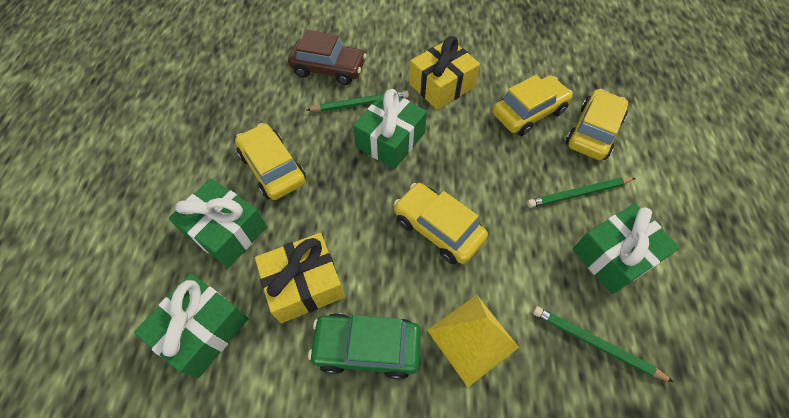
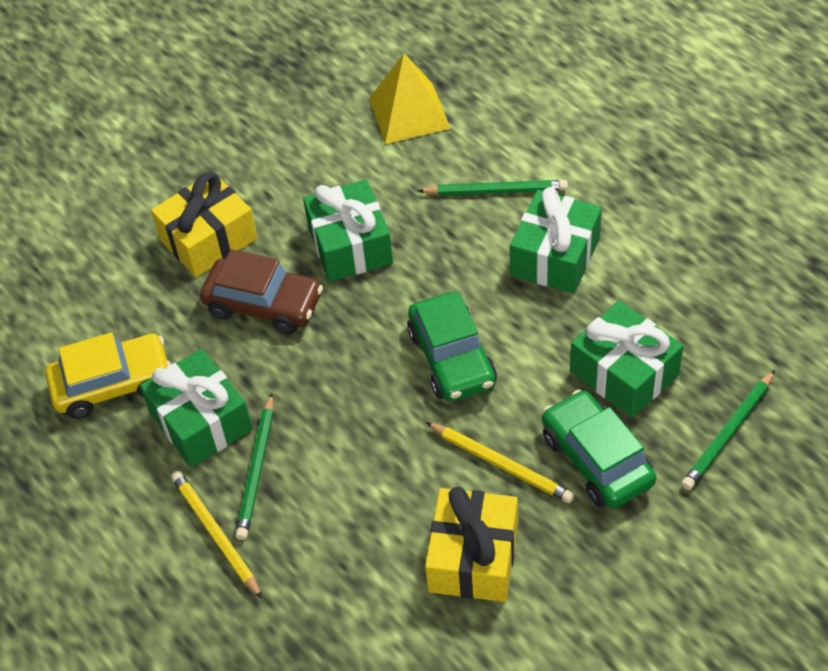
green car: [308,313,421,380] = 1 -> [407,292,497,402] [542,390,656,508] = 2
yellow car: [235,123,306,200] [394,183,488,264] [493,75,573,136] [565,89,628,160] = 4 -> [45,332,171,419] = 1
yellow pencil: none = 0 -> [171,471,262,599] [426,422,575,503] = 2

